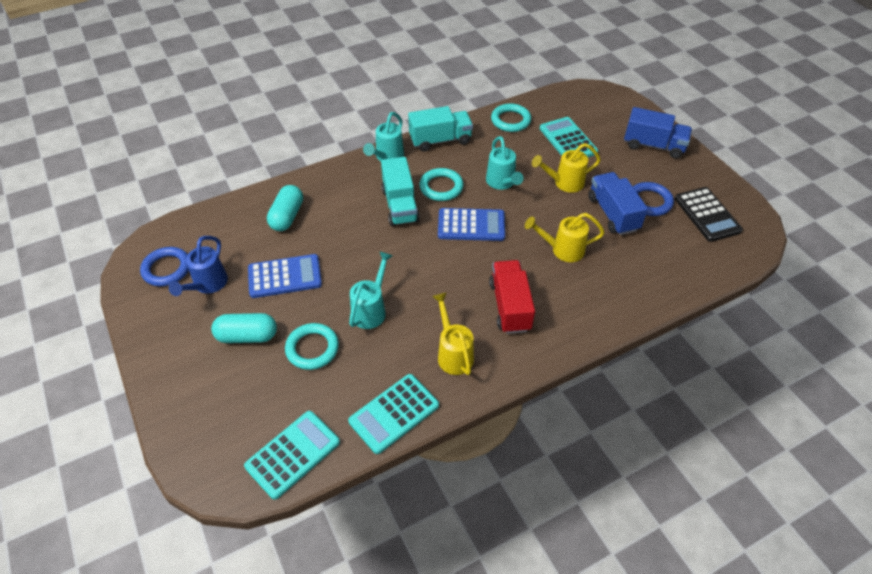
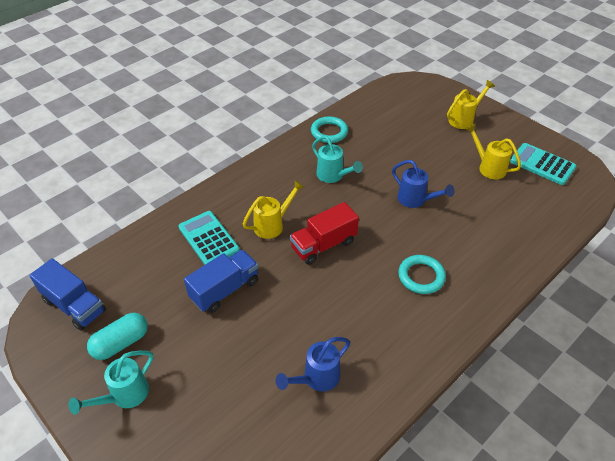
black calculator: [675,187,743,242] = 1 -> none = 0
blue calculator: [248,254,322,298] [438,208,505,241] = 2 -> none = 0
blue ring: [140,247,189,286] [633,182,674,216] = 2 -> none = 0
blue watering can: [169,236,228,296] = 1 -> [275,337,350,391] [392,160,455,208] = 2
turquoise calculator: [244,411,340,500] [348,374,439,454] [540,117,598,157] = 3 -> [178,211,240,265] [510,143,576,185] = 2
turquoise capsule: [211,313,277,343] [267,185,303,231] = 2 -> [87,313,148,360] = 1
turquoise ring: [285,323,339,370] [419,168,464,201] [491,103,531,132] = 3 -> [311,116,348,143] [398,255,446,294] = 2
turquoise truck: [381,157,420,226] [408,106,473,152] = 2 -> none = 0
turquoise watering can: [349,251,393,329] [363,112,404,161] [486,136,524,190] = 3 -> [68,351,153,415] [312,136,363,183] = 2

